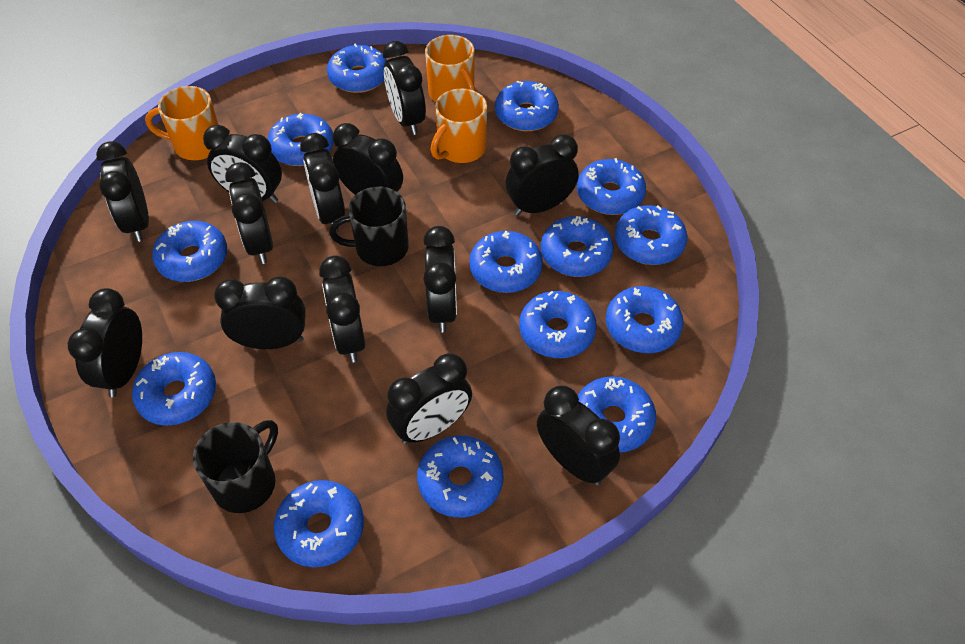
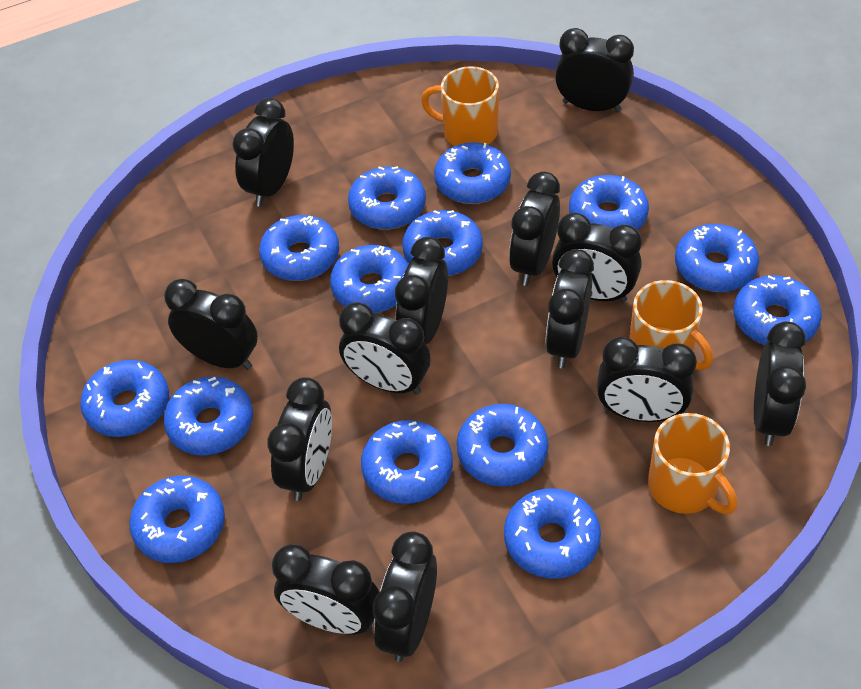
black mug: [193,420,278,513] [329,187,409,266] = 2 -> none = 0

